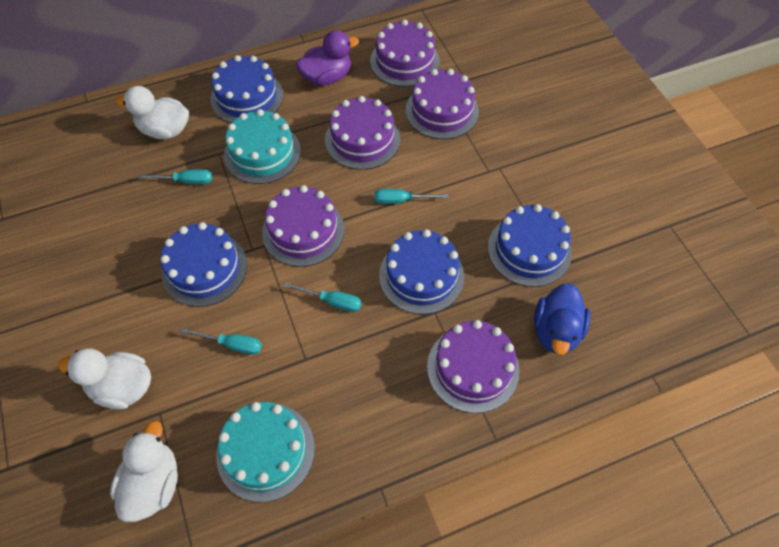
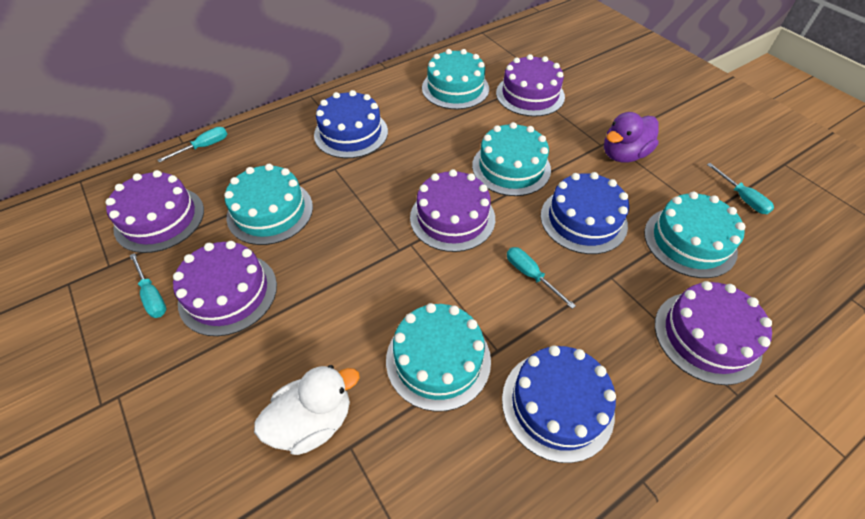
blue cake: [161,222,247,307] [211,55,283,123] [379,229,464,314] [488,204,572,287] = 4 -> [314,90,388,158] [502,346,616,463] [541,172,629,254] = 3
blue duck: [534,283,591,355] = 1 -> none = 0
turquoise cake: [216,402,315,502] [224,109,301,184] = 2 -> [224,164,313,245] [386,303,491,412] [422,49,489,110] [472,122,551,196] [644,192,745,278] = 5
white duck: [58,348,151,410] [110,421,178,522] [116,86,189,139] = 3 -> [254,365,360,455] = 1

